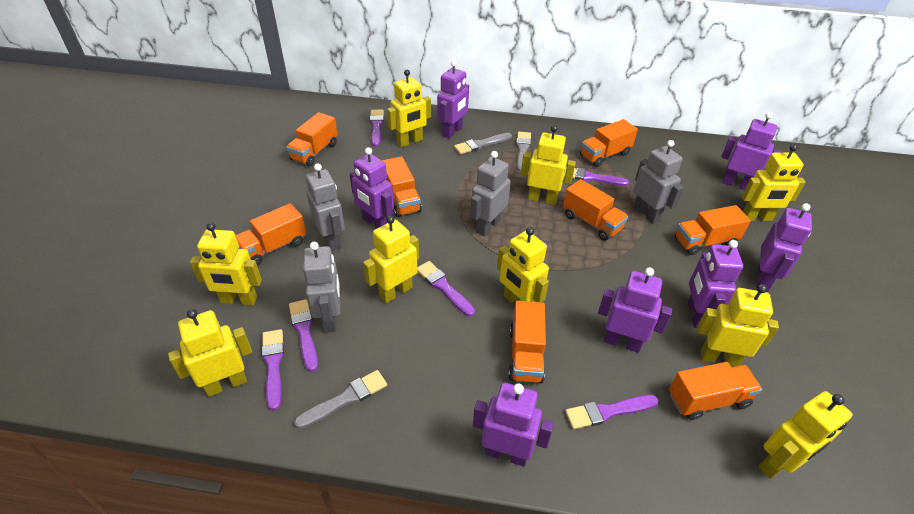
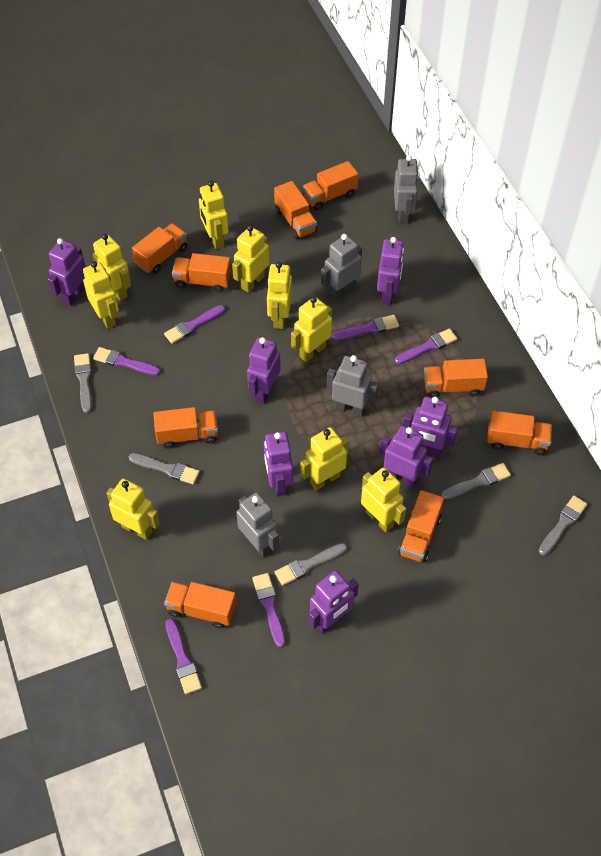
grey brush: [294,370,387,429] [454,133,512,154] [516,132,531,172] = 3 -> [74,353,92,413] [129,453,200,484] [275,543,347,586] [441,463,511,500] [539,495,588,555] = 5
orange truck: [236,203,306,265] [286,112,338,166] [382,156,422,217] [508,300,546,383] [563,179,628,240] [580,119,638,167] [669,362,762,420] [675,205,751,255] = 8 -> [132,223,187,274] [153,407,218,448] [164,582,237,629] [172,253,231,292] [274,181,317,239] [302,161,358,211] [398,490,444,563] [424,359,488,398] [487,411,552,455] = 9

